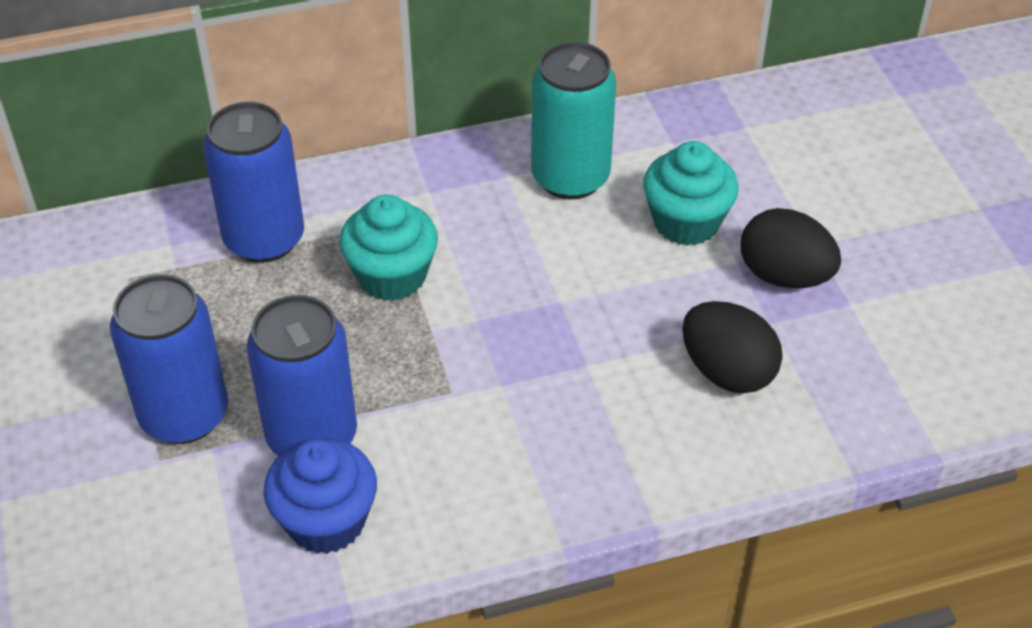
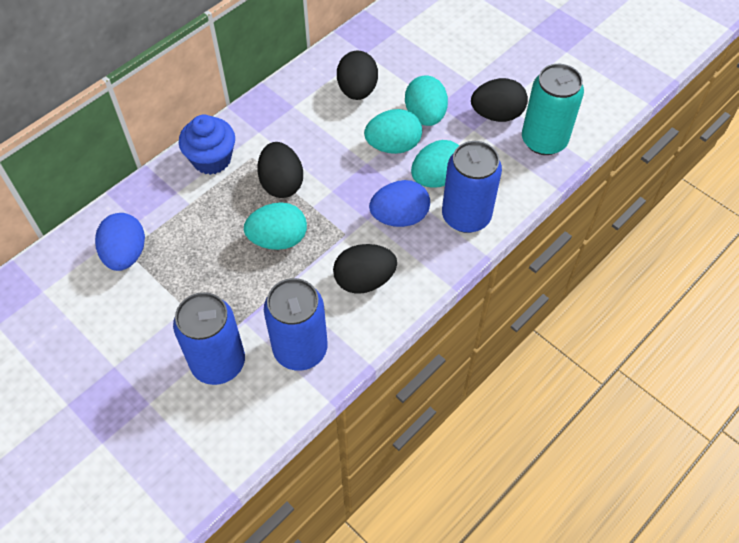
black egg: [682,301,783,393] [741,208,841,288] = 2 -> [257,142,303,198] [333,244,397,294] [337,50,378,100] [471,78,528,122] = 4
blue egg: none = 0 -> [95,213,145,271] [369,180,430,227] = 2
turquoise cupcake: [339,194,438,301] [643,141,739,246] = 2 -> none = 0
turquoise egg: none = 0 -> [244,202,307,250] [364,109,422,154] [405,76,448,126] [411,140,459,188] = 4

